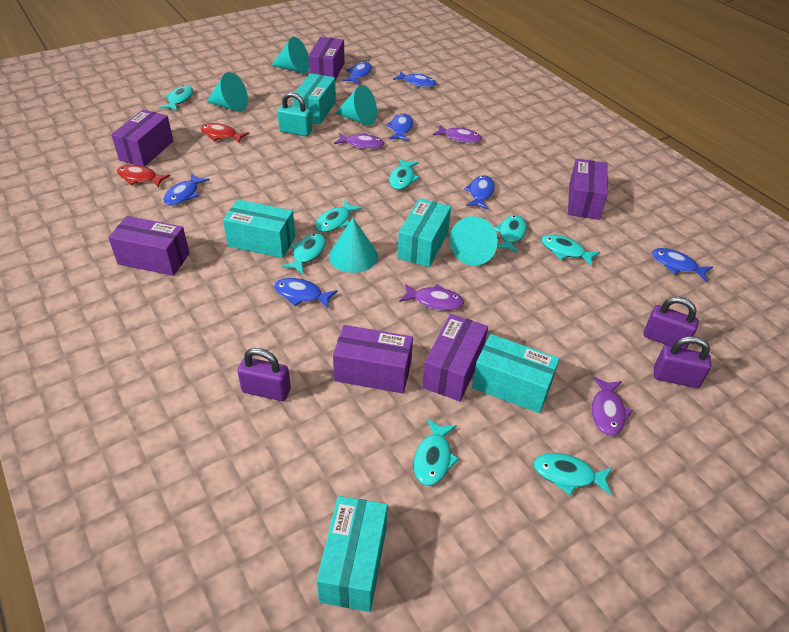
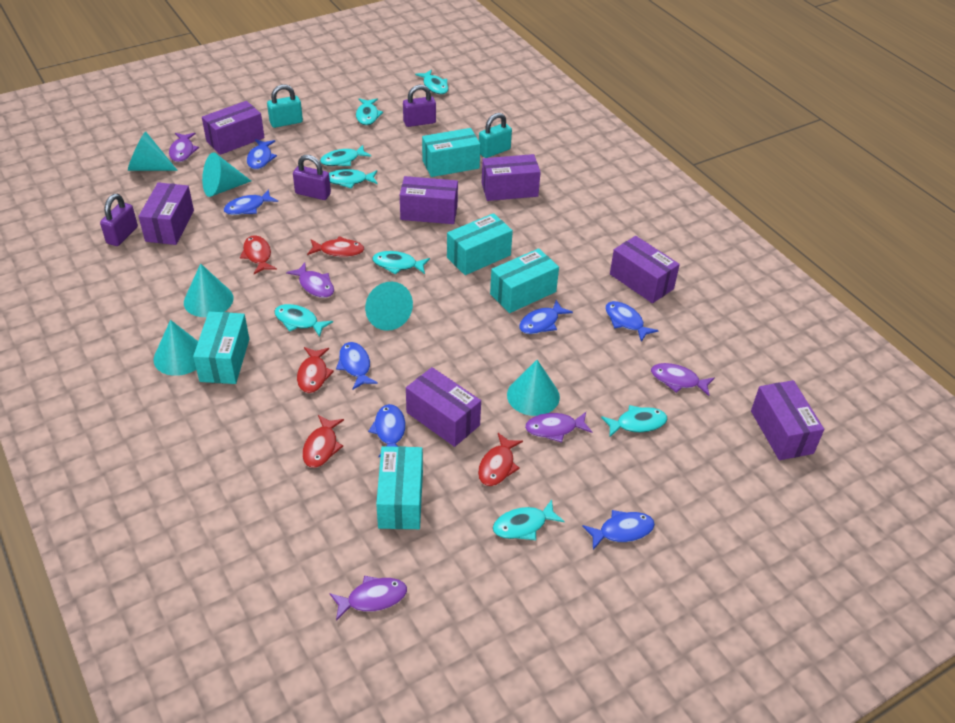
purple box: [108,216,190,276] [111,110,173,167] [308,37,345,80] [333,325,413,394] [422,314,488,401] [568,159,608,220] = 6 -> [138,182,194,245] [202,101,265,155] [400,176,458,224] [406,367,481,447] [482,154,541,201] [610,236,680,303] [751,380,824,460] = 7
purple fish: [334,133,384,149] [399,284,464,311] [433,124,482,143] [591,376,633,436] = 4 -> [169,133,199,162] [286,263,334,298] [329,576,407,621] [525,412,592,443] [651,363,715,396] = 5
red fish: [117,165,170,188] [200,123,249,143] = 2 -> [240,235,277,274] [297,347,334,393] [302,415,344,468] [307,236,364,257] [478,433,523,486] = 5
turquoise cone: [206,72,248,112] [271,37,309,73] [329,218,378,273] [335,85,377,126] [449,216,498,266] = 5 -> [128,131,178,171] [154,320,198,376] [184,263,233,317] [202,152,251,197] [365,282,413,331] [507,360,560,416] = 6
turquoise padlock: [277,92,312,136] = 1 -> [267,84,303,128] [479,113,512,158] = 2

